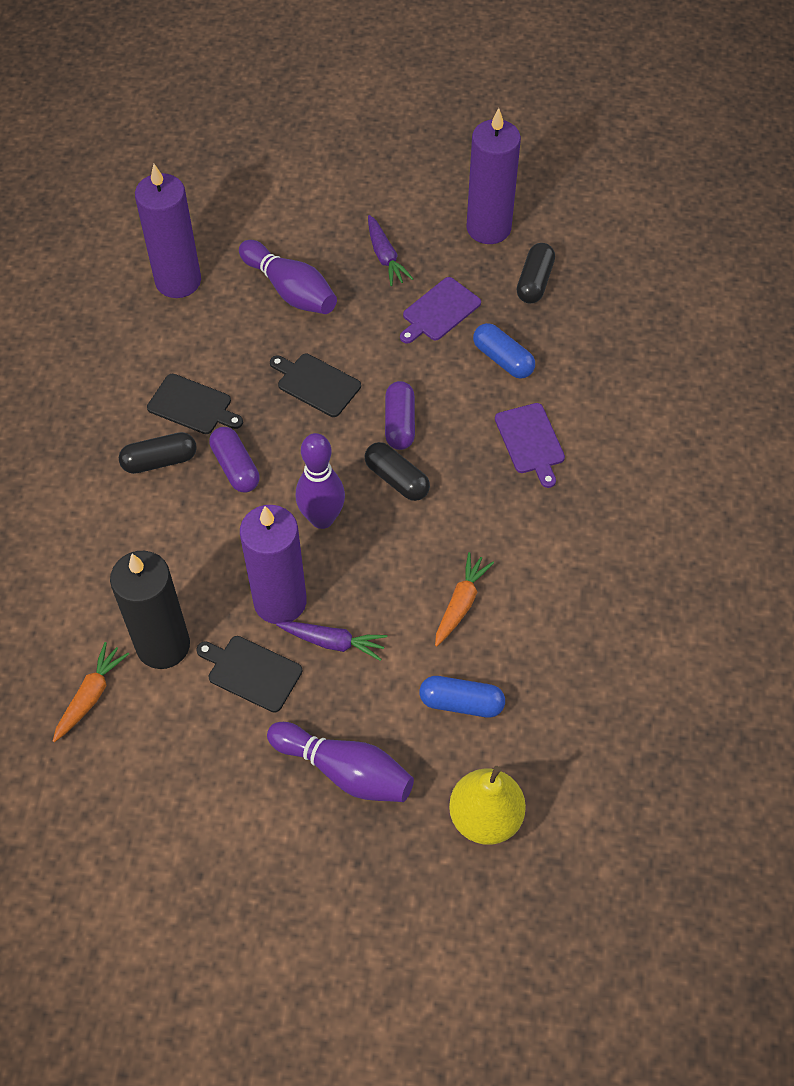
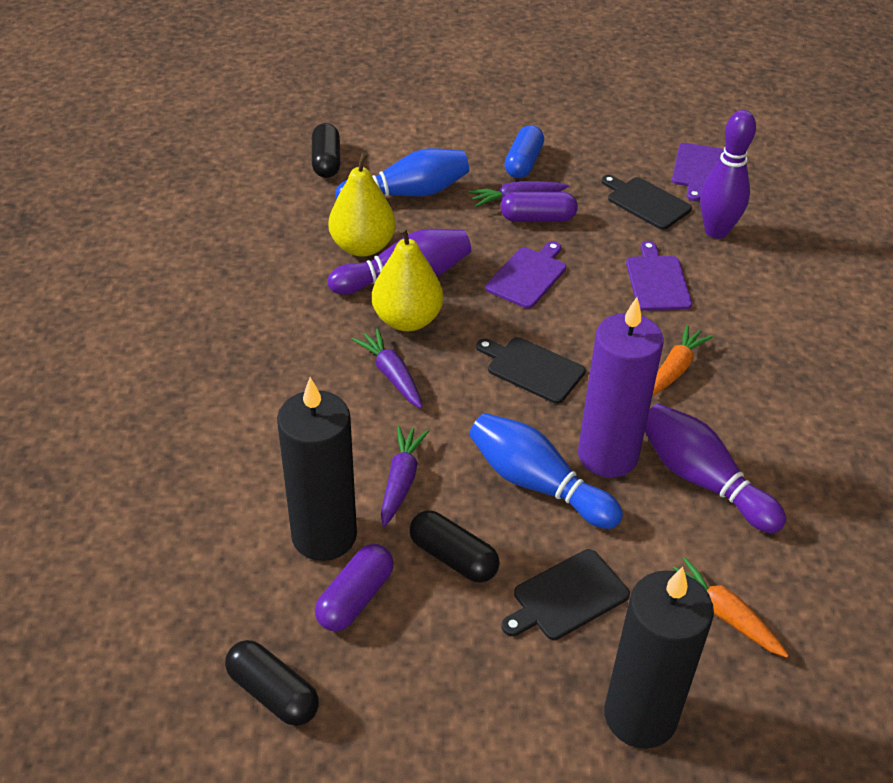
black candle: [110,551,190,669] = 1 -> [277,377,357,561] [604,567,714,749] = 2
blue bowling pin: none = 0 -> [336,148,469,198] [469,413,623,529] = 2
blue capsule: [420,676,505,718] [473,323,535,379] = 2 -> [504,125,544,178] = 1
purple candle: [135,164,201,298] [240,505,307,624] [466,108,521,244] = 3 -> [578,297,664,478] = 1
purple carrot: [276,621,387,661] [368,215,413,286] = 2 -> [352,329,422,408] [381,426,429,527] [469,181,569,207] = 3
purple cutting board: [400,277,481,344] [495,403,565,488] = 2 -> [485,241,566,309] [626,241,692,311] [672,143,724,201] = 3
yellow pear: [449,766,526,845] = 1 -> [329,152,396,257] [372,227,443,331] = 2

